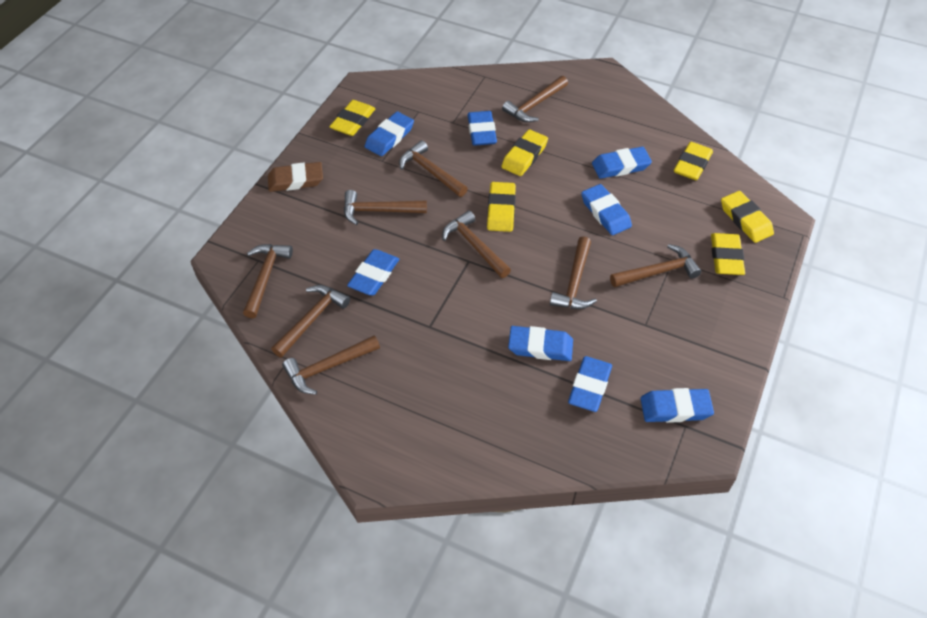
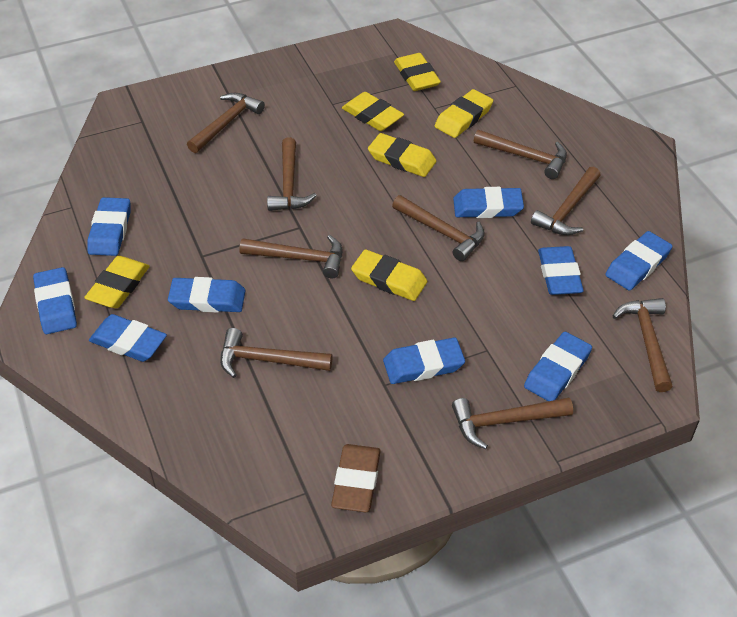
blue eraser: [347,249,399,295] [365,112,414,156] [467,111,497,146] [508,326,573,361] [568,356,612,412] [581,184,632,235] [592,147,652,179] [641,388,714,423] = 8 -> [33,267,77,334] [87,197,130,256] [89,314,167,362] [168,277,246,313] [383,337,465,384] [453,187,524,218] [524,332,592,401] [538,246,584,295] [605,231,673,291] = 9

